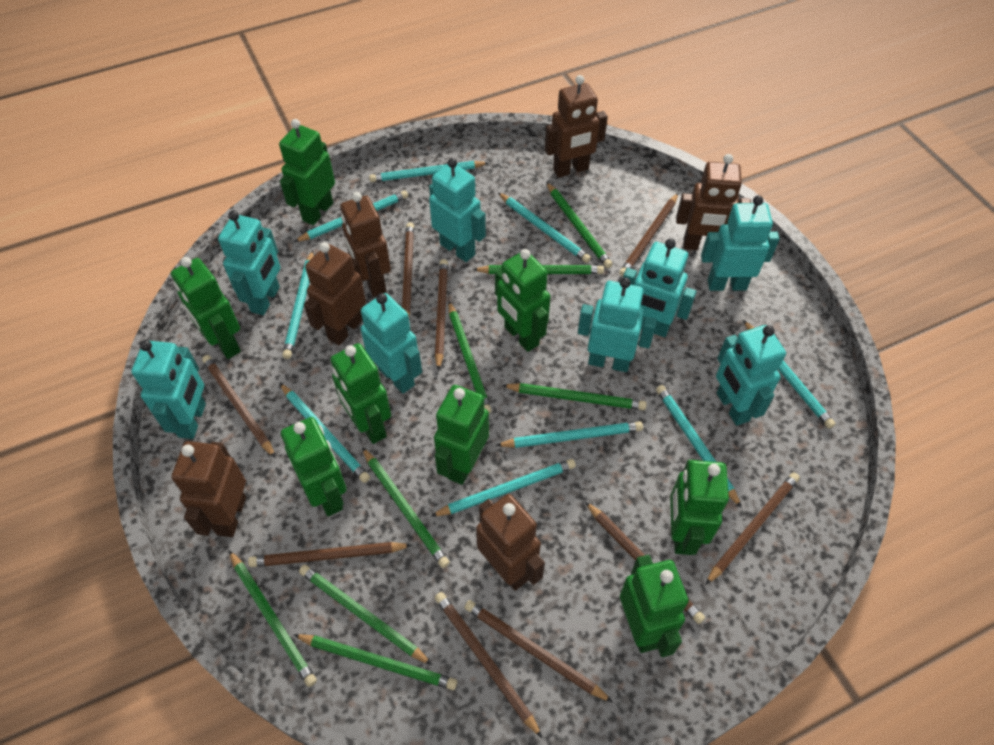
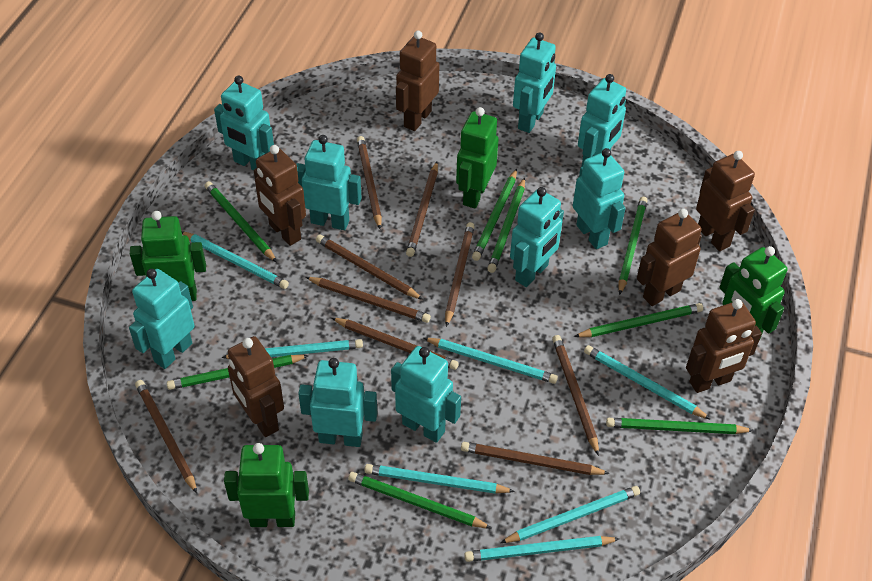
green robot: [171,257,241,359] [279,119,335,225] [281,417,347,516] [330,343,391,444] [434,385,489,485] [495,249,551,352] [620,555,689,657] [670,459,729,555] = 8 -> [130,211,206,301] [224,443,309,527] [456,107,499,208] [719,246,787,338] = 4
turquoise pencil: [280,383,370,483] [282,250,314,359] [294,190,408,242] [369,161,489,182] [431,459,576,517] [495,421,643,448] [498,193,591,263] [656,385,742,508] [743,320,836,429] = 9 -> [182,231,289,289] [221,339,363,359] [364,464,515,494] [424,338,558,384] [464,536,619,562] [500,486,640,543] [584,345,711,420] = 7
turquoise robot: [131,340,206,439] [218,211,280,315] [361,293,422,394] [429,158,486,262] [578,277,657,372] [623,239,697,337] [701,195,780,291] [716,325,786,426] = 8 -> [129,269,195,369] [214,76,274,171] [296,135,362,230] [298,358,377,447] [391,346,461,443] [510,187,564,287] [513,32,556,133] [573,148,626,249] [578,74,626,167] = 9

